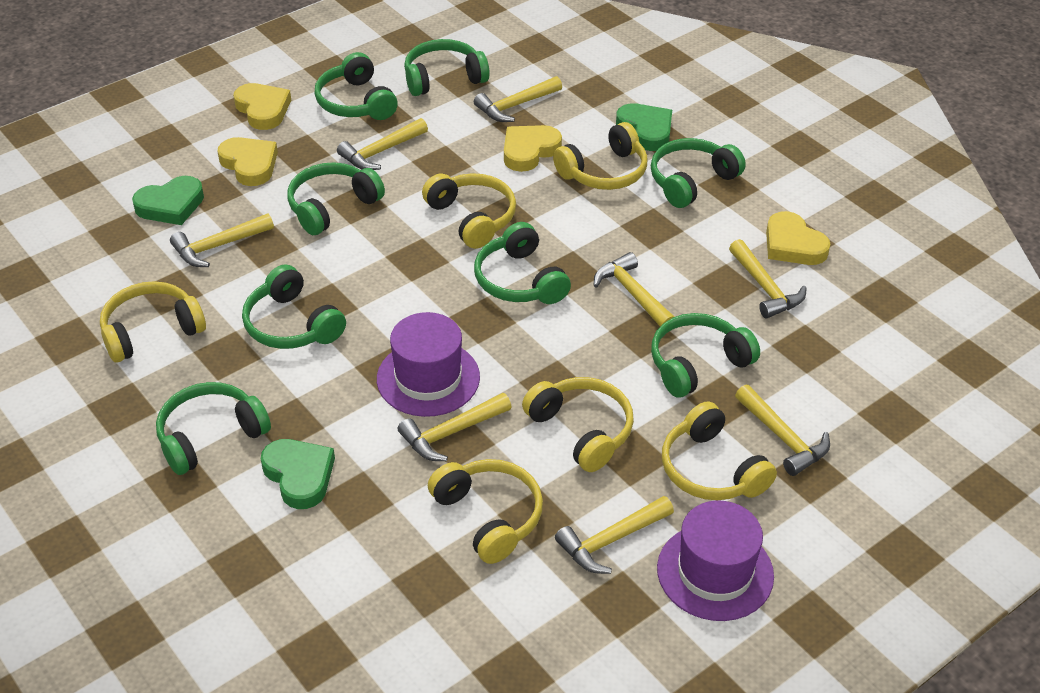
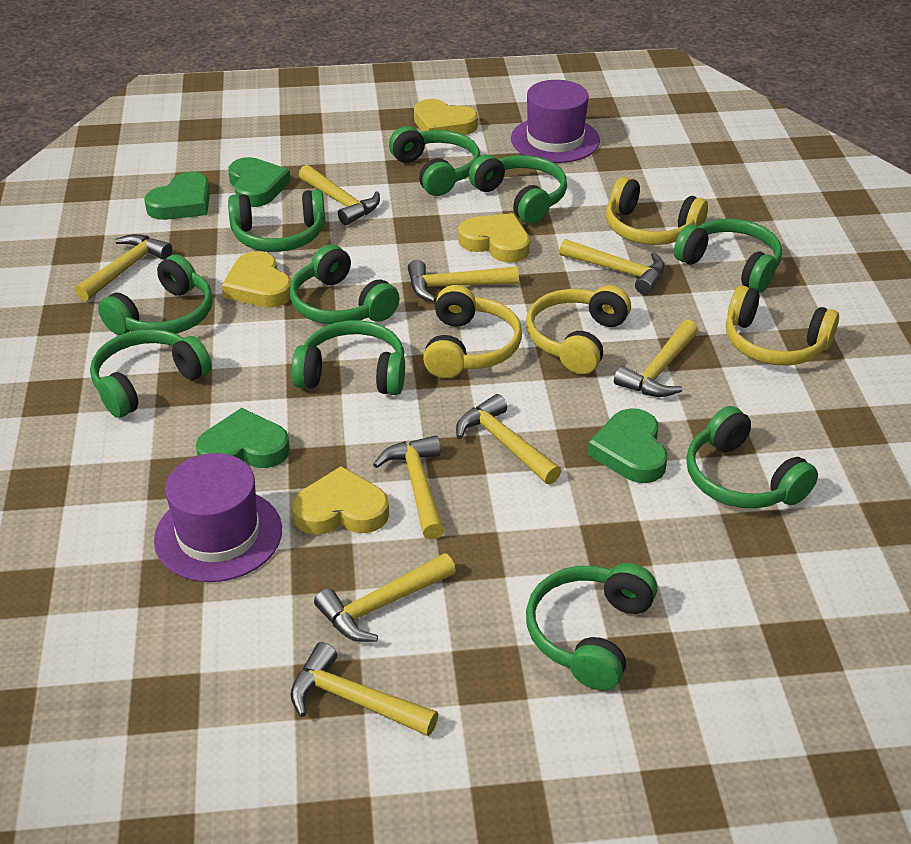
green headphones: [156,382,271,475] [242,264,346,349] [287,162,385,235] [314,52,398,120] [404,39,490,96] [474,222,571,304] [651,138,746,208] [651,313,760,398] = 8 -> [90,329,212,418] [98,255,213,335] [228,189,325,252] [290,244,400,324] [292,320,405,395] [389,126,480,196] [469,154,567,224] [526,563,657,691] [674,219,782,293] [686,406,818,508] = 10
green heart: [132,176,204,225] [261,439,335,509] [616,103,672,151] = 3 -> [144,172,210,220] [196,408,290,468] [228,157,291,207] [587,408,667,483] = 4
yellow hammer: [170,214,274,267] [337,118,428,170] [398,393,512,461] [474,76,562,122] [555,496,674,574] [594,252,674,326] [729,239,807,319] [735,384,830,476] = 8 -> [75,234,172,301] [290,642,438,736] [299,165,380,225] [314,553,456,642] [373,435,445,540] [408,260,519,302] [456,394,561,484] [559,239,665,295] [614,320,698,397] = 9
yellow headphones: [100,281,206,362] [422,173,516,249] [428,459,543,564] [522,377,634,472] [553,122,647,190] [662,401,777,500] = 6 -> [423,285,522,378] [526,285,631,374] [606,177,708,245] [726,285,839,366] = 4

